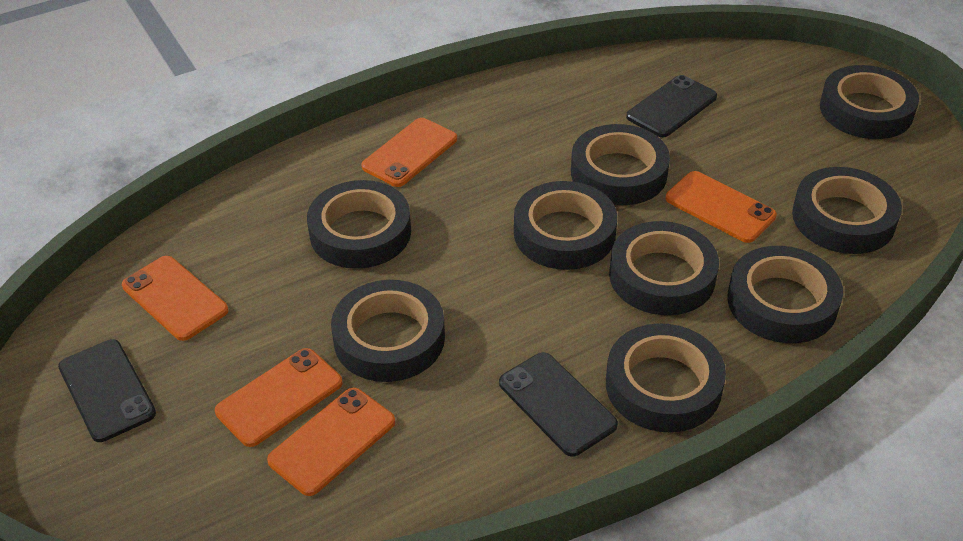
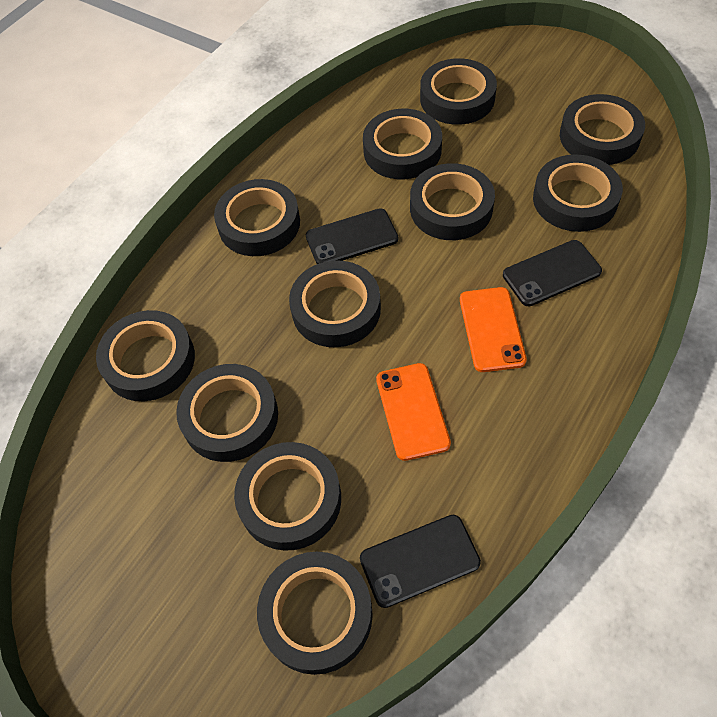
black tape: [307,180,411,269] [331,280,445,382] [514,181,617,270] [571,124,670,205] [606,323,726,432] [609,221,719,315] [727,246,843,343] [792,167,902,254] [820,65,919,139] = 9 -> [96,310,195,401] [176,364,278,462] [214,179,300,256] [234,442,341,551] [257,552,373,675] [289,260,381,347] [363,109,442,179] [410,163,495,240] [420,58,497,125] [533,154,623,232] [560,94,645,165] = 11
orange phone: [122,256,228,341] [215,348,343,447] [267,388,395,496] [361,118,457,187] [666,171,777,243] = 5 -> [376,363,451,461] [460,287,527,372] = 2

